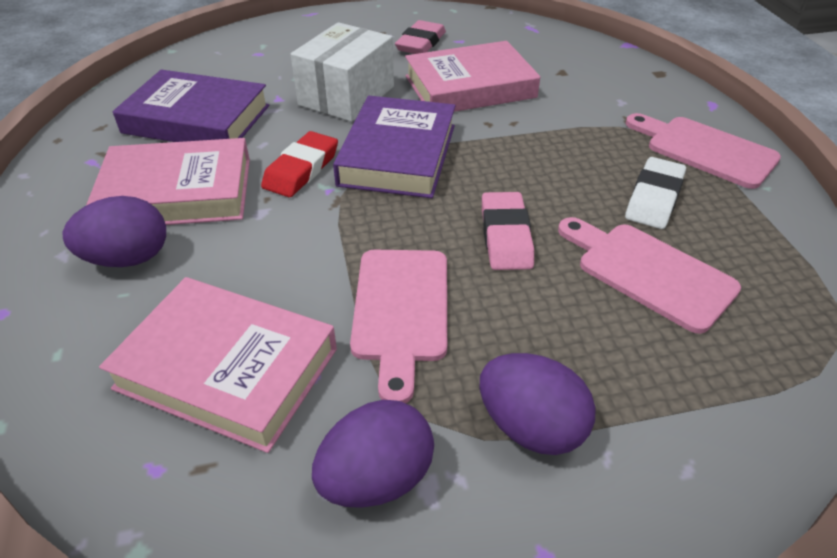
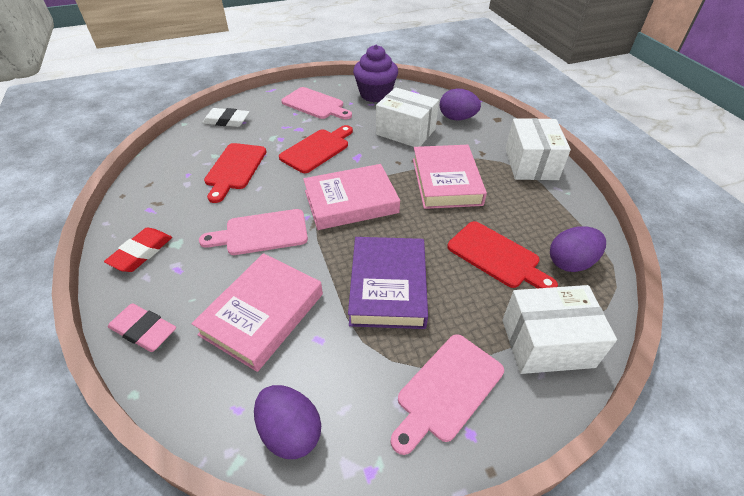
pink eraser: [395,20,446,54] [482,192,534,270] = 2 -> [108,303,176,352] = 1
purple book: [113,69,269,142] [333,96,456,198] = 2 -> [348,237,428,329] = 1
purple cupcake: none = 0 -> [353,45,398,102] = 1
red cutting board: none = 0 -> [204,143,266,203] [279,125,353,173] [447,221,558,288] = 3
white box: [291,22,394,122] = 1 -> [376,88,439,147] [502,285,617,374] [505,118,571,180] = 3

